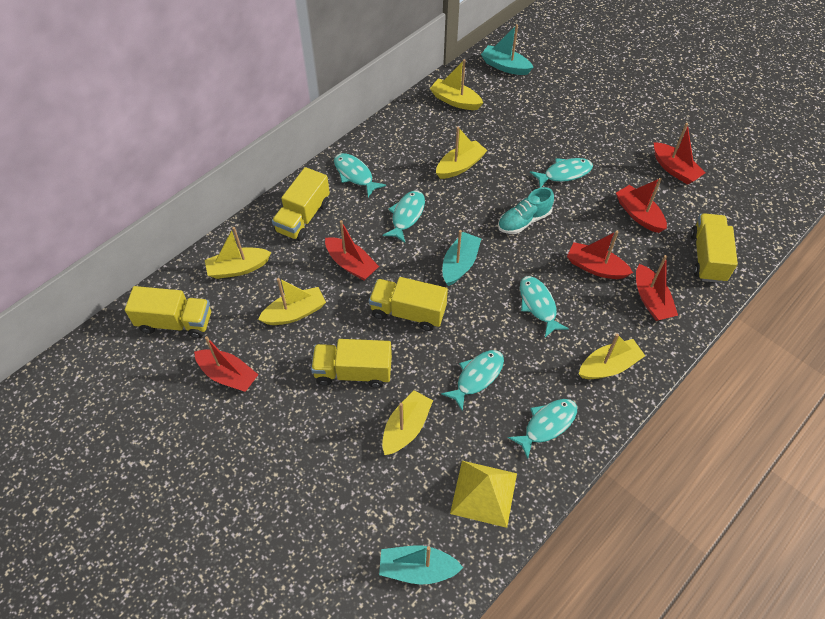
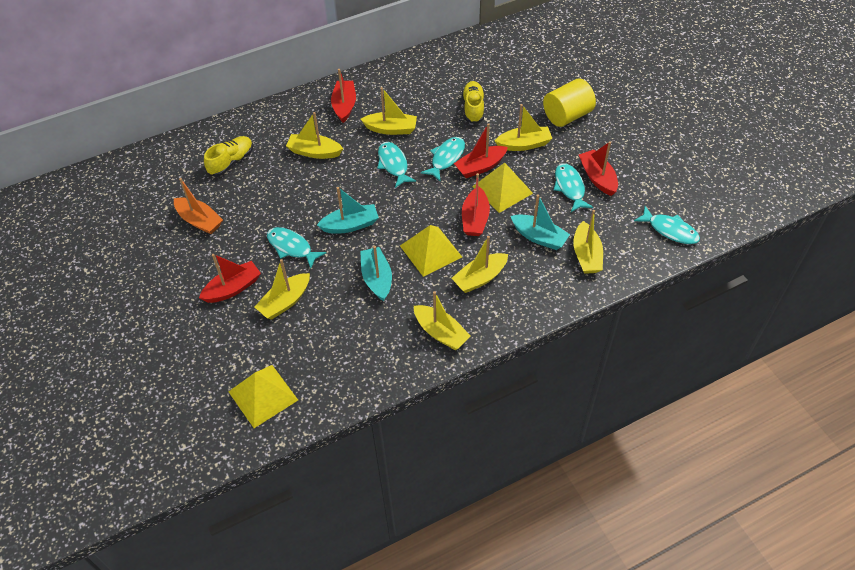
orange boat: none = 0 -> [174,178,223,234] = 1
red boat: [194,336,259,392] [325,220,379,280] [567,231,633,279] [616,178,667,233] [636,255,678,321] [654,123,705,185] = 6 -> [199,254,261,303] [331,69,356,123] [454,123,508,178] [462,173,490,236] [579,141,618,196] = 5
turquoise fish: [334,153,386,197] [382,190,425,243] [441,350,504,411] [508,399,577,459] [520,276,569,337] [530,158,593,188] = 6 -> [267,227,326,269] [377,142,416,188] [421,137,465,181] [554,163,593,212] [634,206,700,244] = 5
turquoise shoe: [498,187,554,234] = 1 -> none = 0
yellow boat: [205,227,271,279] [258,278,326,325] [382,390,433,455] [430,59,483,110] [436,127,487,179] [579,334,645,379] = 6 -> [255,259,310,320] [286,112,343,159] [361,87,417,135] [414,291,471,350] [452,236,508,293] [495,104,552,151] [573,210,603,274] = 7
yellow cylinder: none = 0 -> [543,79,596,127] = 1
yellow pyramid: [450,461,517,528] = 1 -> [228,365,298,428] [400,225,462,277] [472,163,533,213] = 3
yellow shoe: none = 0 -> [204,136,253,177] [462,81,484,124] = 2
yellow truck: [125,286,211,338] [272,167,330,241] [311,339,392,388] [369,277,448,331] [691,213,738,283] = 5 -> none = 0

